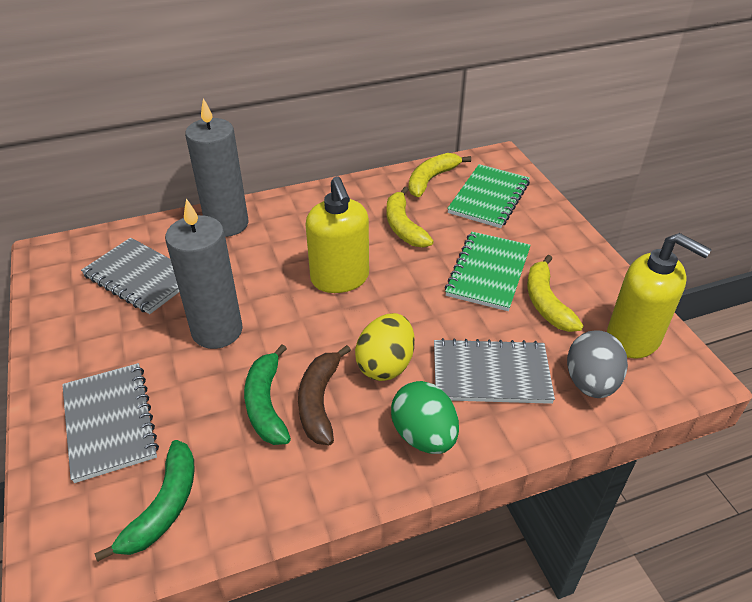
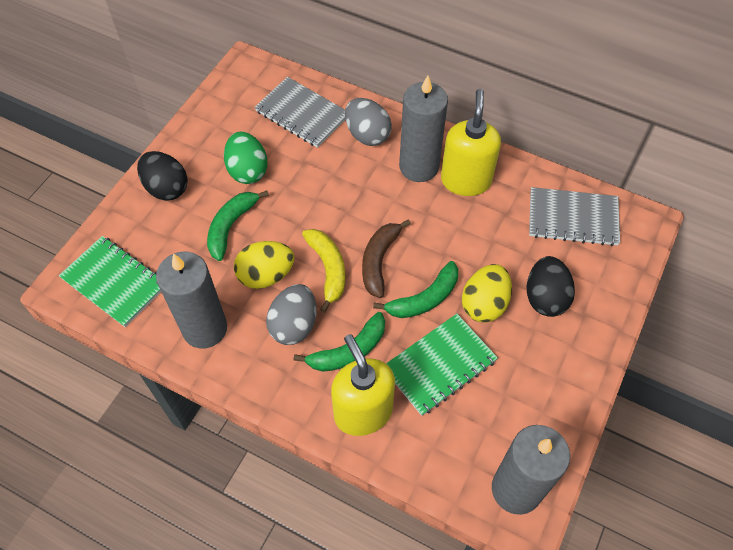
black egg: none = 0 -> [137,151,188,201] [527,256,575,317] = 2
green banana: [94,440,195,562] [244,344,291,445] = 2 -> [207,190,269,261] [294,312,385,372] [373,261,458,318] = 3
grey candle: [165,198,243,349] [185,98,249,237] = 2 -> [156,252,227,348] [399,75,448,182] [492,425,570,515] = 3
grey egg: [567,330,628,398] = 1 -> [266,284,316,345] [345,98,392,146] = 2
grey notebook: [62,363,159,483] [81,237,179,314] [434,338,555,404] = 3 -> [254,77,345,148] [529,187,620,246] = 2
yellow banana: [387,187,434,248] [409,153,471,197] [527,255,584,332] = 3 -> [302,229,345,313] = 1
yellow egg: [355,313,414,381] = 1 -> [234,241,295,289] [462,264,512,323] = 2

